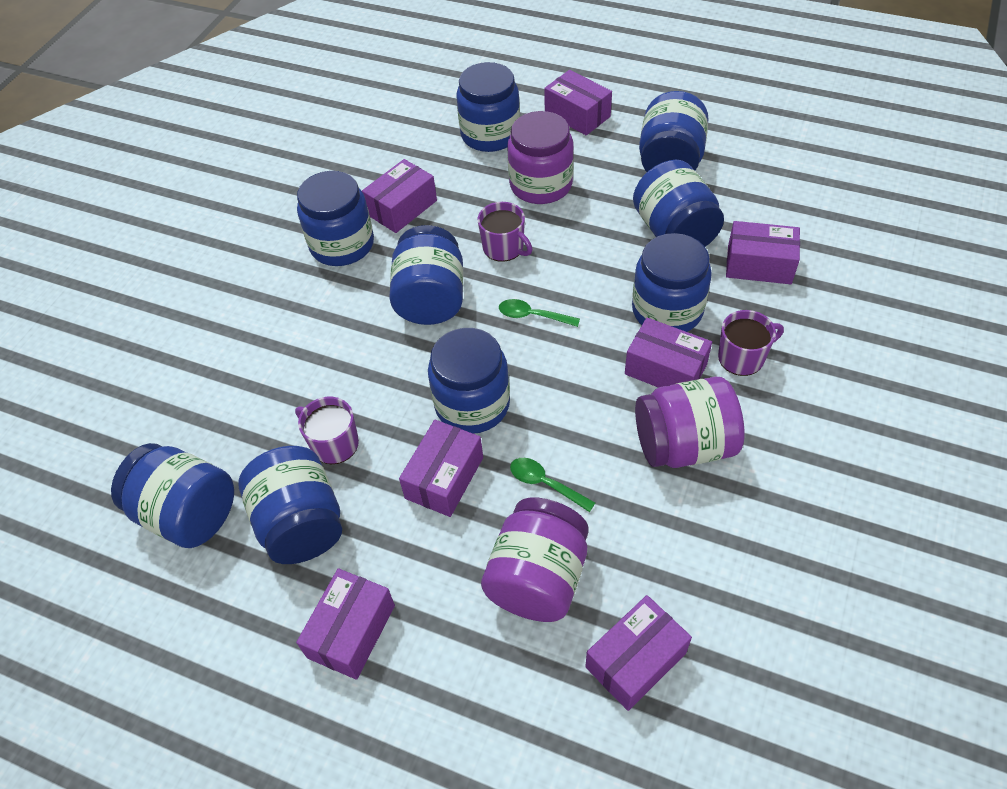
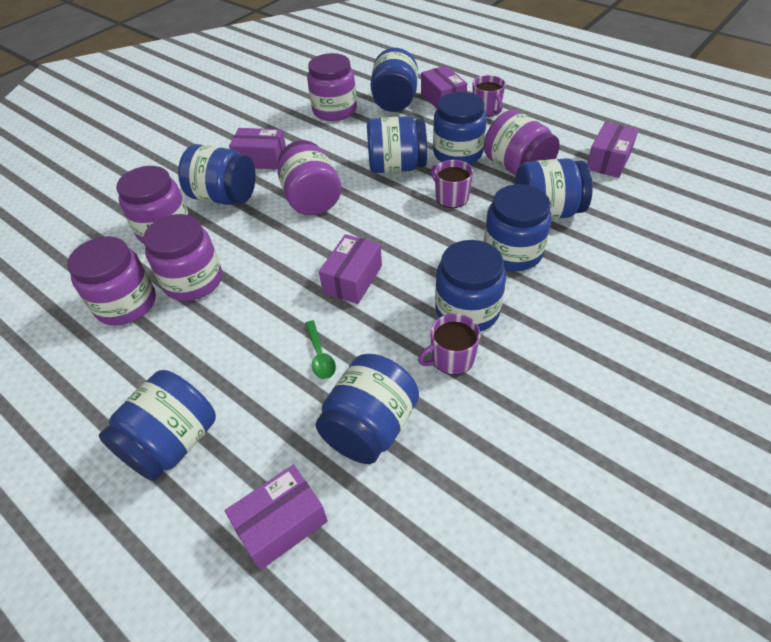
green spoon: [499,299,580,327] [510,458,595,512] = 2 -> [305,320,336,379] = 1
purple box: [296,568,395,680] [362,159,437,233] [399,420,483,517] [544,70,612,135] [585,595,692,711] [625,317,712,388] [726,221,800,284] = 7 -> [224,464,328,570] [229,128,286,170] [319,234,382,304] [421,65,467,109] [587,122,639,178] = 5
purple jar: [481,498,589,622] [507,111,574,204] [635,377,744,468] = 3 -> [67,236,156,325] [116,166,189,244] [143,214,222,301] [278,140,341,215] [307,53,357,121] [484,110,560,176] = 6

